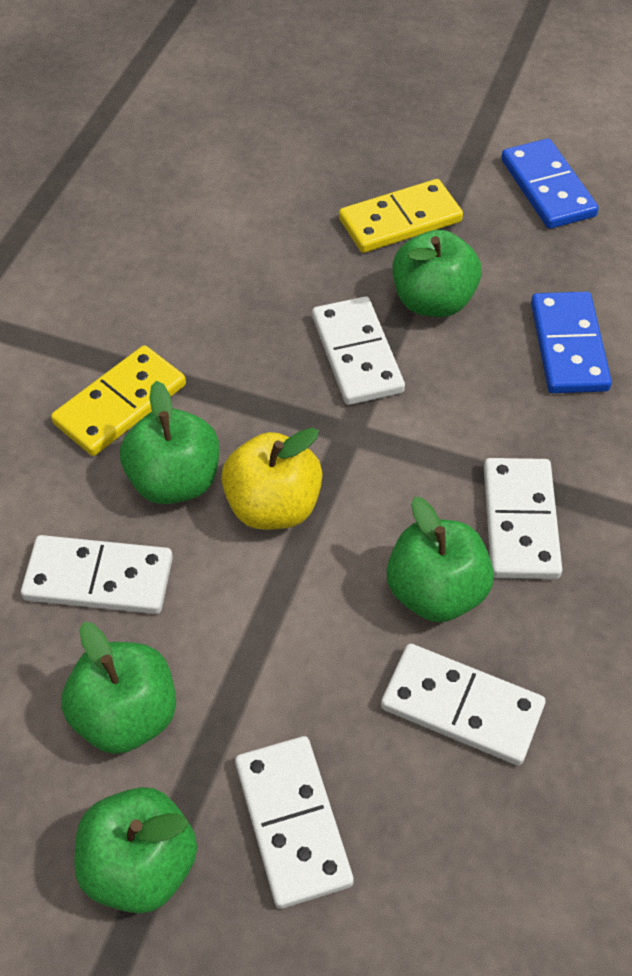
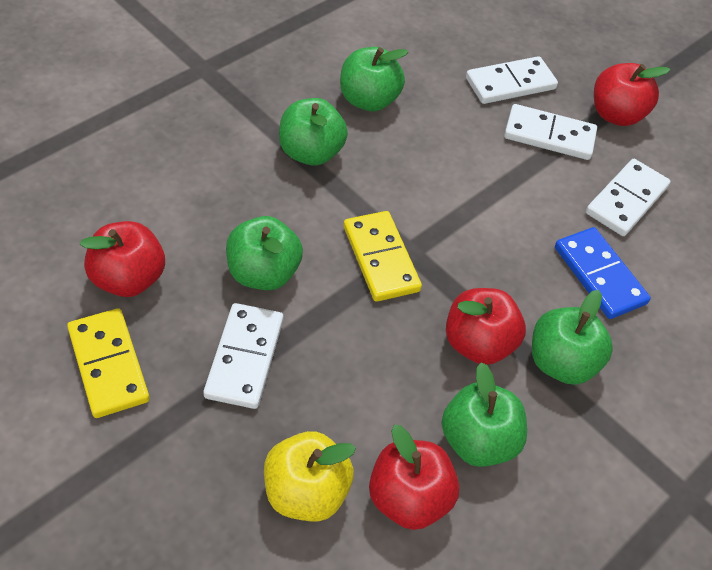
blue domino: [501,139,599,229] [531,292,612,393] = 2 -> [555,227,651,319] = 1
red apple: none = 0 -> [80,221,165,297] [369,425,459,530] [446,288,526,365] [594,63,670,126] = 4
white domino: [21,535,173,614] [235,736,354,909] [312,296,405,405] [381,644,546,766] [484,458,562,579] = 5 -> [203,303,283,409] [466,56,558,104] [504,104,597,160] [586,159,671,236] = 4

